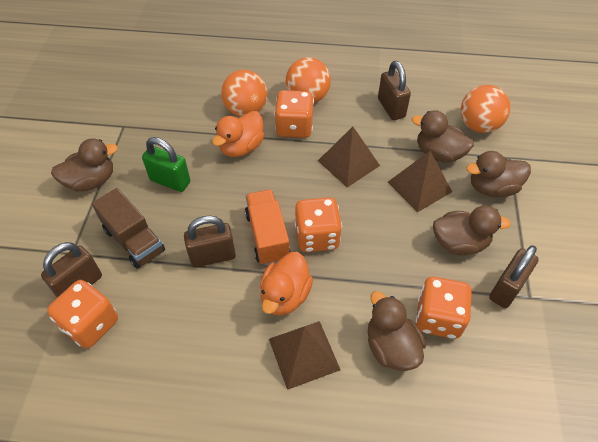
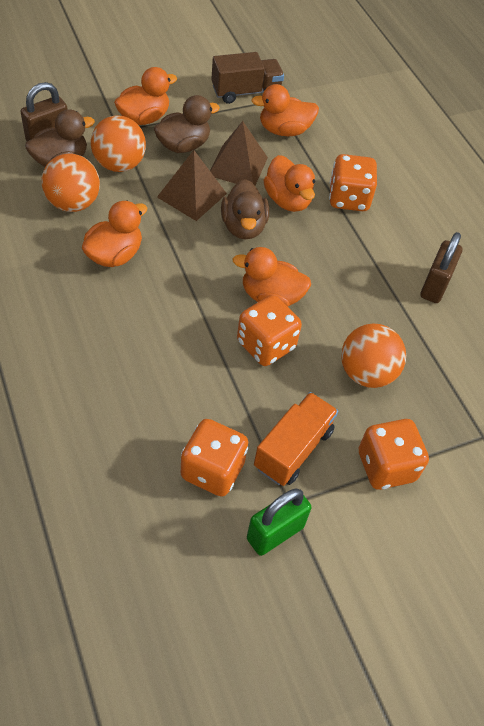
brown duck: [51,139,118,192] [368,291,426,371] [412,110,474,163] [433,205,511,255] [466,151,531,197] = 5 -> [25,109,95,167] [154,95,220,153] [221,179,269,240] = 3
brown padlock: [41,242,102,298] [184,216,236,268] [378,61,411,120] [489,245,539,308] = 4 -> [20,82,68,141] [420,232,463,303] = 2
brown pyramid: [269,321,340,390] [318,126,380,187] [388,151,452,213] = 3 -> [157,150,227,221] [210,121,268,185] = 2
orange duck: [212,111,264,157] [260,252,313,316] = 2 -> [82,200,147,267] [114,67,177,125] [233,247,311,306] [251,84,319,136] [264,155,315,212] = 5

